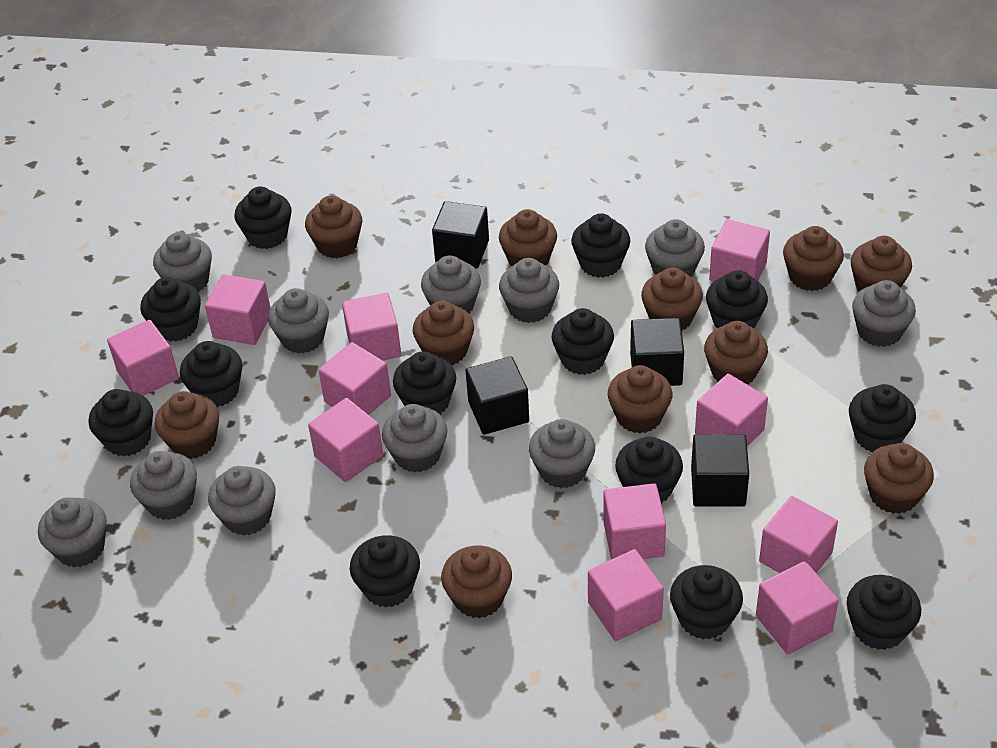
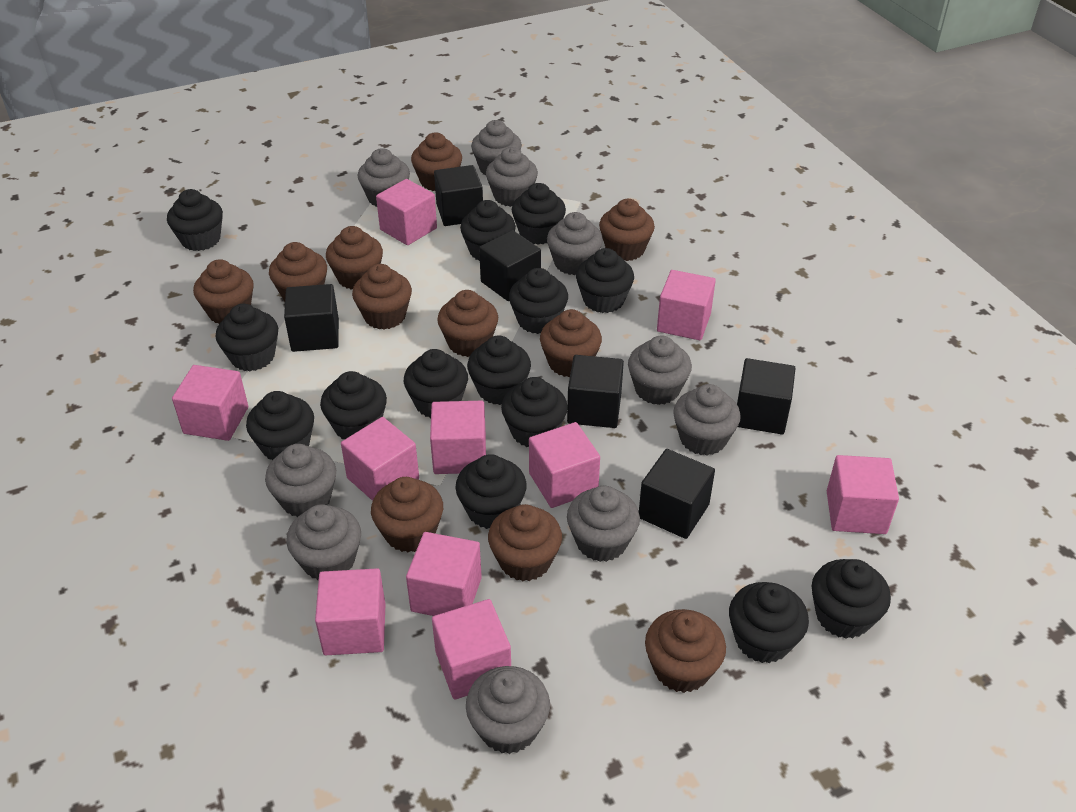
black cube: [432,201,489,269] [465,356,529,435] [630,318,684,386] [691,434,749,507] = 4 -> [284,284,339,352] [434,165,483,226] [479,230,541,301] [567,355,624,428] [639,449,715,539] [737,358,796,435] = 6
black cupcake: [88,389,153,457] [140,277,201,342] [180,341,243,407] [235,186,291,249] [350,535,420,608] [393,351,456,415] [552,308,614,375] [571,213,630,278] [615,436,683,504] [670,565,743,640] [706,270,768,329] [847,575,921,650] [849,384,916,452] = 13 -> [167,189,223,251] [216,304,278,371] [246,391,314,460] [320,371,387,439] [404,349,468,418] [455,454,527,529] [460,200,516,261] [467,335,531,405] [501,377,568,447] [509,268,568,334] [512,183,566,244] [576,248,634,313] [729,582,809,663] [812,559,891,639] = 14
grey cupcake: [38,497,107,567] [130,451,197,520] [153,232,212,292] [208,466,276,536] [268,288,329,354] [382,404,447,473] [421,255,481,314] [499,258,559,323] [529,419,595,488] [645,219,705,277] [852,280,916,347] = 11 -> [265,444,336,517] [286,504,361,581] [358,148,410,207] [466,666,550,754] [471,120,522,175] [486,147,538,207] [547,212,603,275] [567,486,640,562] [628,335,692,405] [673,384,741,456] = 10
pink cube: [107,320,179,396] [205,274,271,345] [308,398,383,482] [318,342,391,415] [342,293,401,360] [588,549,664,641] [603,483,666,560] [695,374,768,446] [709,219,770,282] [756,561,839,655] [759,496,838,573] = 11 -> [172,365,248,441] [315,568,385,655] [341,417,419,501] [376,179,437,245] [406,532,482,616] [430,401,486,474] [432,599,511,700] [529,422,600,508] [657,270,716,340] [827,455,899,534] = 10

